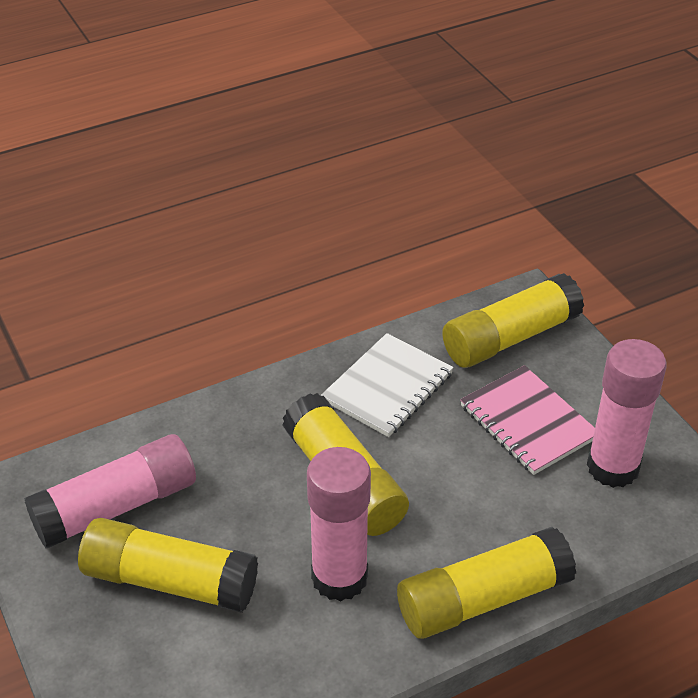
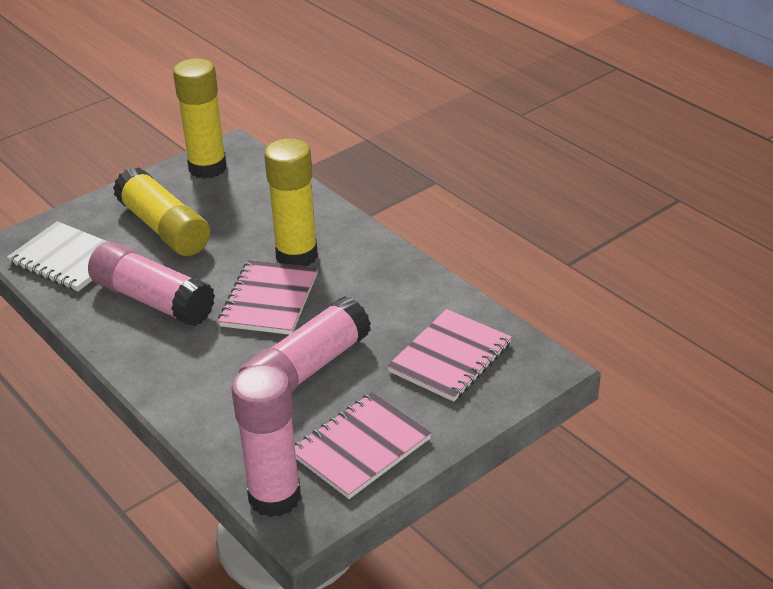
pink notebook: [460,365,595,475] = 1 -> [218,260,318,335] [295,392,432,499] [387,309,512,402] = 3
yellow glue stick: [78,518,258,613] [282,393,409,536] [397,527,576,639] [442,273,584,368] = 4 -> [113,167,210,256] [173,58,227,179] [264,138,318,266] = 3

